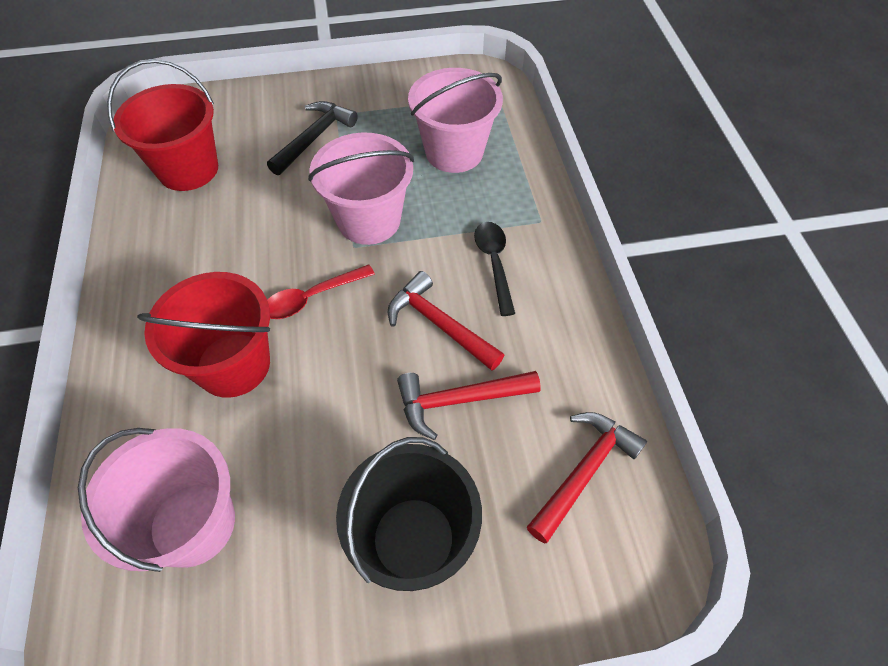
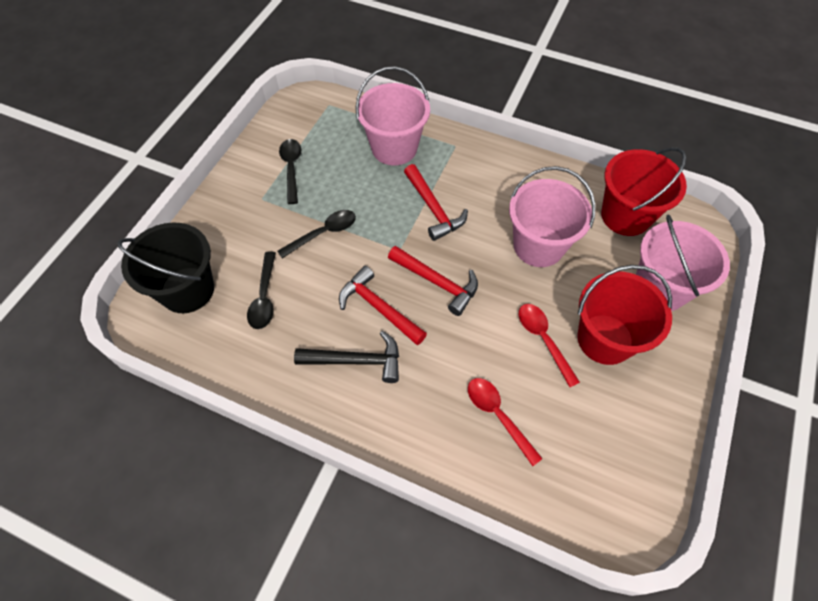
black spoon: [474,222,515,316] = 1 -> [247,251,276,329] [277,210,356,258] [279,139,302,204] = 3
red spoon: [267,264,375,319] = 1 -> [468,378,543,466] [518,304,580,387] = 2

